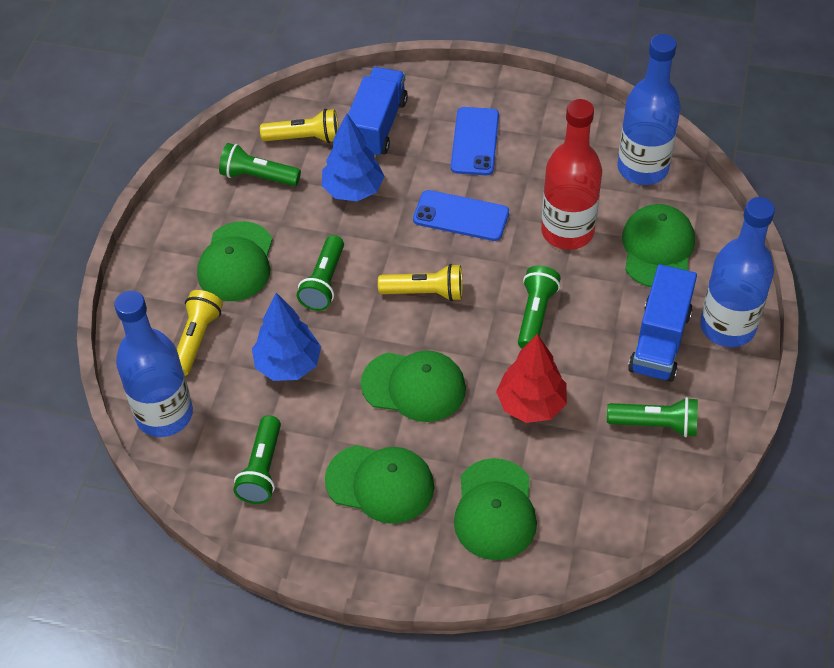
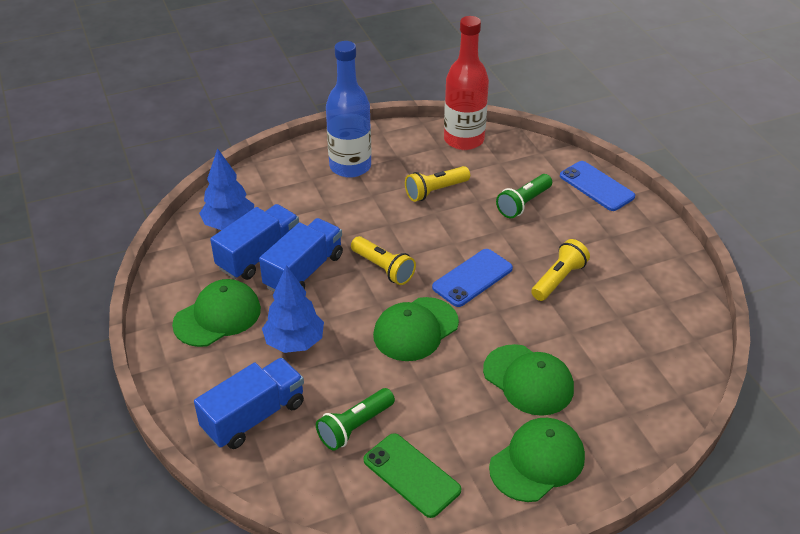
blue bottle: [114,290,193,437] [617,34,681,185] [700,197,775,347] = 3 -> [326,41,371,178] = 1
blue truck: [348,67,408,158] [628,264,697,382] = 2 -> [194,358,304,449] [210,204,299,280] [259,218,343,292] = 3
green cap: [197,221,273,301] [325,445,434,524] [361,351,466,422] [454,458,537,560] [622,204,695,287] = 5 -> [172,279,261,347] [373,297,459,361] [483,344,574,416] [489,418,585,502] = 4
green flashlight: [219,143,301,186] [233,415,281,504] [297,235,344,311] [518,266,561,349] [607,397,698,437] = 5 -> [316,388,395,451] [496,174,552,218] = 2
green phone: none = 0 -> [364,433,461,518] = 1
red tree: [496,334,567,423] = 1 -> none = 0

